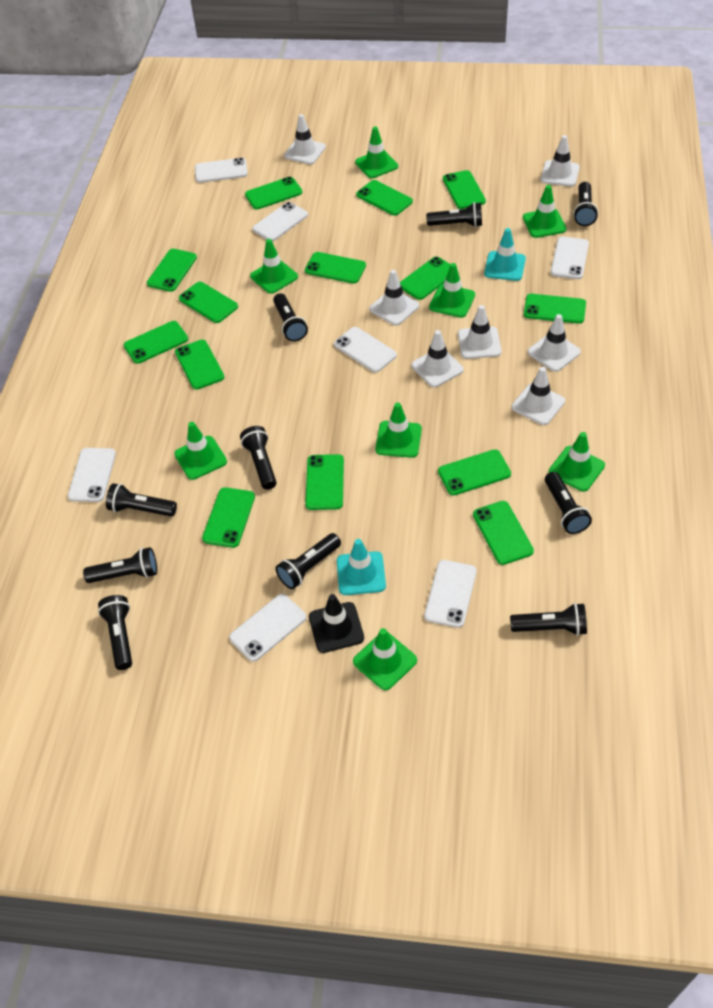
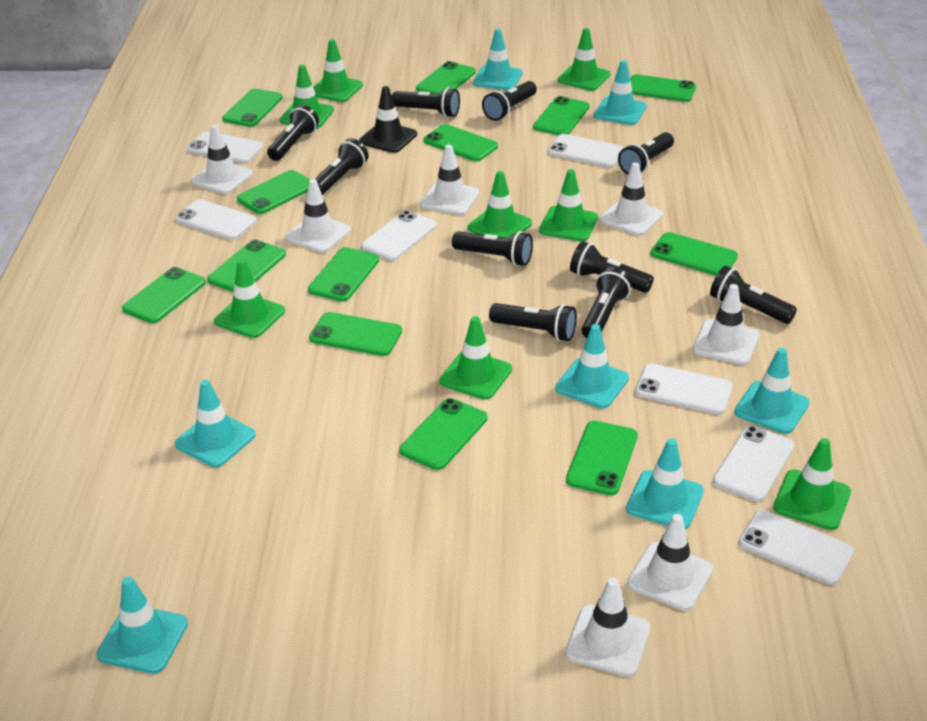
green phone: [124,321,188,364] [147,249,197,292] [175,340,224,390] [179,282,238,323] [202,487,255,548] [245,177,302,210] [305,252,366,284] [305,454,344,510] [356,180,413,216] [400,257,451,300] [438,449,511,496] [443,170,486,209] [473,501,534,565] [524,294,586,324] = 14 -> [122,267,206,323] [207,240,286,292] [222,89,283,127] [237,170,311,214] [308,247,379,302] [309,312,402,356] [399,398,488,470] [416,61,476,94] [423,124,498,161] [533,96,590,135] [566,421,638,495] [630,74,696,102] [650,232,738,276] = 13
turquoise traffic cone: [337,539,386,595] [484,228,526,281] = 2 -> [97,577,188,674] [175,380,256,467] [473,29,522,90] [555,324,629,408] [594,60,646,125] [626,438,704,529] [734,348,810,434] = 7

